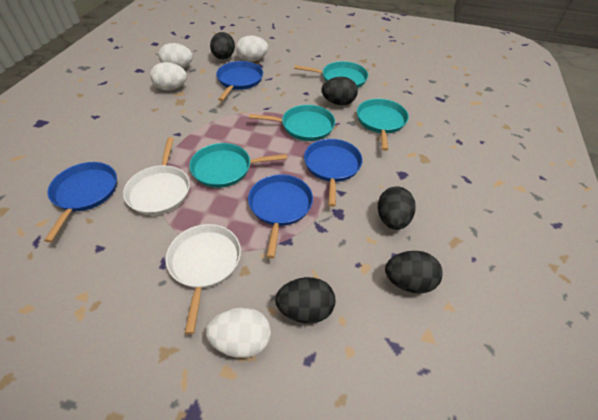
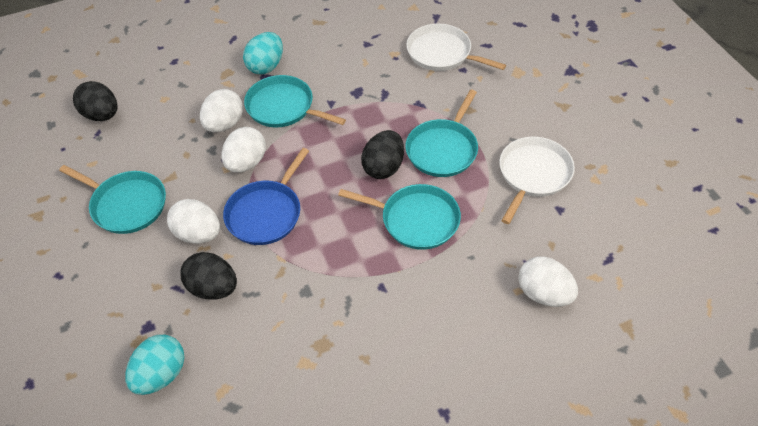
black egg: [210,32,235,59] [275,277,335,323] [321,77,358,105] [378,186,416,230] [385,251,443,294] = 5 -> [73,81,118,121] [180,252,237,299] [361,130,404,179] = 3
blue pan: [44,162,117,242] [216,61,263,101] [248,174,313,258] [304,139,363,207] = 4 -> [223,148,309,245] = 1
turquoise egg: none = 0 -> [125,335,184,395] [243,32,283,74] = 2

